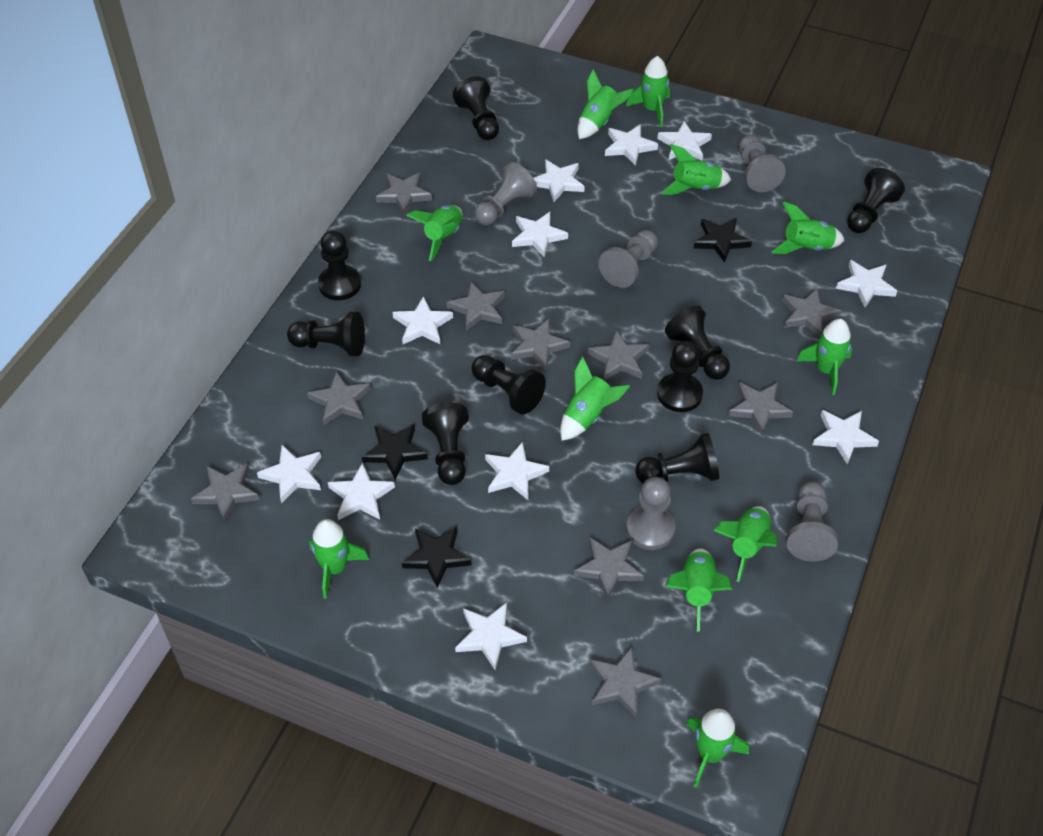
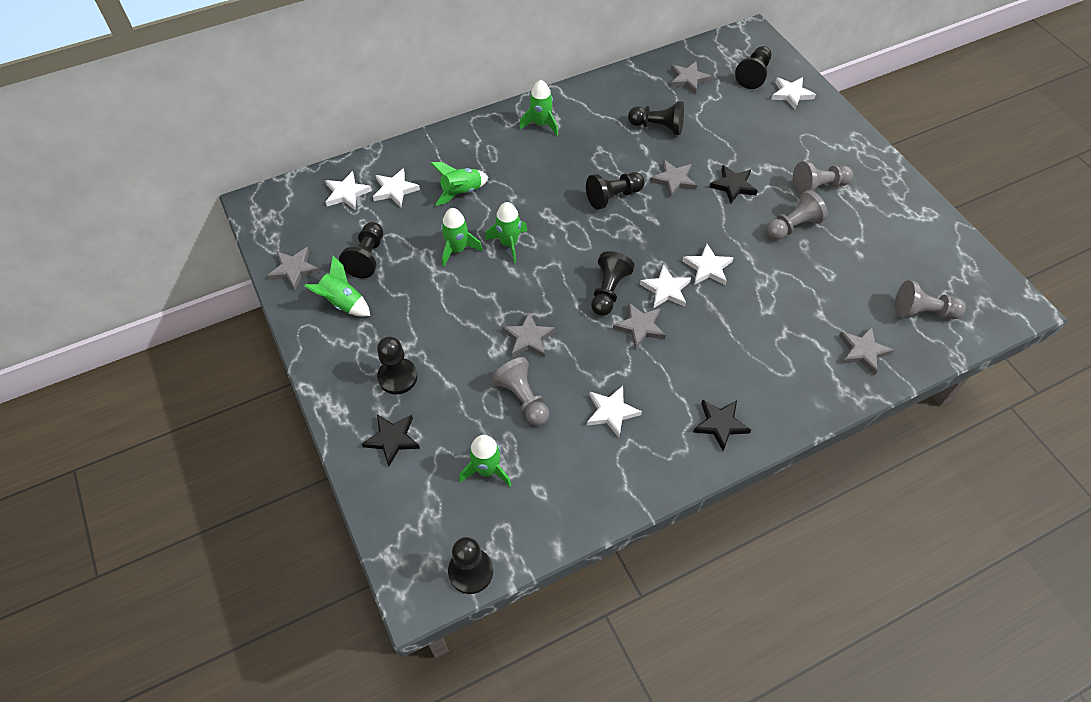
black pawn: [287,312,365,356] [318,231,361,300] [422,403,469,485] [453,76,499,140] [471,355,546,414] [635,433,719,483] [657,341,703,412] [665,306,730,380] [847,168,905,233] = 9 -> [339,222,383,278] [377,337,418,394] [448,537,493,594] [586,172,645,210] [591,251,635,316] [628,101,684,135] [735,46,771,89] = 7
green rocket: [309,519,369,599] [406,205,463,261] [560,356,630,441] [578,69,634,139] [626,56,670,127] [661,144,731,195] [666,549,732,632] [686,709,749,788] [714,506,778,582] [771,202,845,254] [796,319,852,395] = 11 -> [304,256,370,317] [431,162,489,206] [441,208,483,267] [459,435,511,487] [485,202,528,263] [519,80,558,135] = 6
grey pawn: [474,162,537,226] [599,230,658,288] [626,477,675,550] [739,135,786,192] [787,481,838,561] = 5 -> [492,357,549,426] [766,190,828,240] [793,161,853,196] [895,280,966,320] = 4
grey star: [191,464,260,522] [307,371,371,425] [376,173,432,215] [447,282,505,331] [511,319,570,370] [574,537,644,600] [588,330,649,380] [589,646,661,717] [728,382,793,435] [782,288,841,337] = 10 -> [267,247,320,290] [502,312,555,358] [613,303,666,350] [650,159,697,198] [670,62,712,95] [839,326,894,375] = 6
white star: [257,445,321,504] [328,463,395,520] [392,296,453,344] [455,602,527,670] [485,442,549,500] [512,212,568,258] [534,159,585,202] [605,125,658,166] [657,121,712,161] [812,410,879,465] [836,260,897,307] = 11 -> [325,171,372,210] [373,168,420,207] [587,386,642,437] [640,265,691,308] [683,244,734,285] [771,77,816,110] = 6

